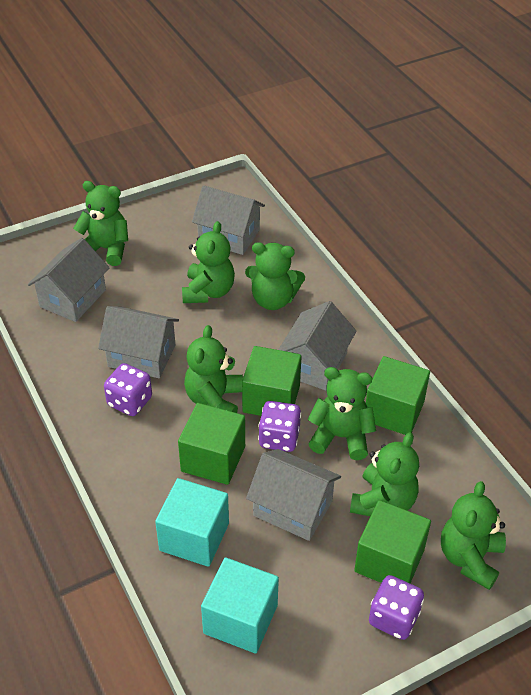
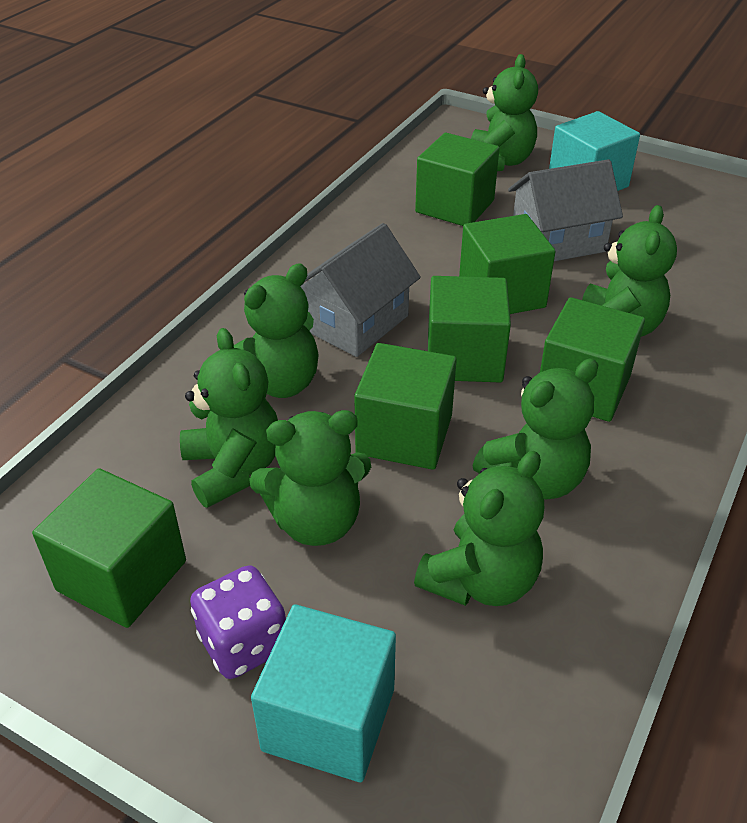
green cube: [178,403,245,485] [242,346,302,416] [354,500,431,584] [366,356,430,435] = 4 -> [32,468,186,628] [354,343,457,470] [415,133,500,226] [428,276,511,382] [459,214,555,314] [540,297,645,422] = 6
grey house: [28,238,109,322] [98,306,179,378] [192,185,265,255] [246,449,341,541] [278,301,357,391] = 5 -> [300,223,421,357] [508,159,623,261] = 2
purple dice: [104,363,152,416] [258,401,301,452] [369,575,424,640] = 3 -> [190,565,286,679] = 1

